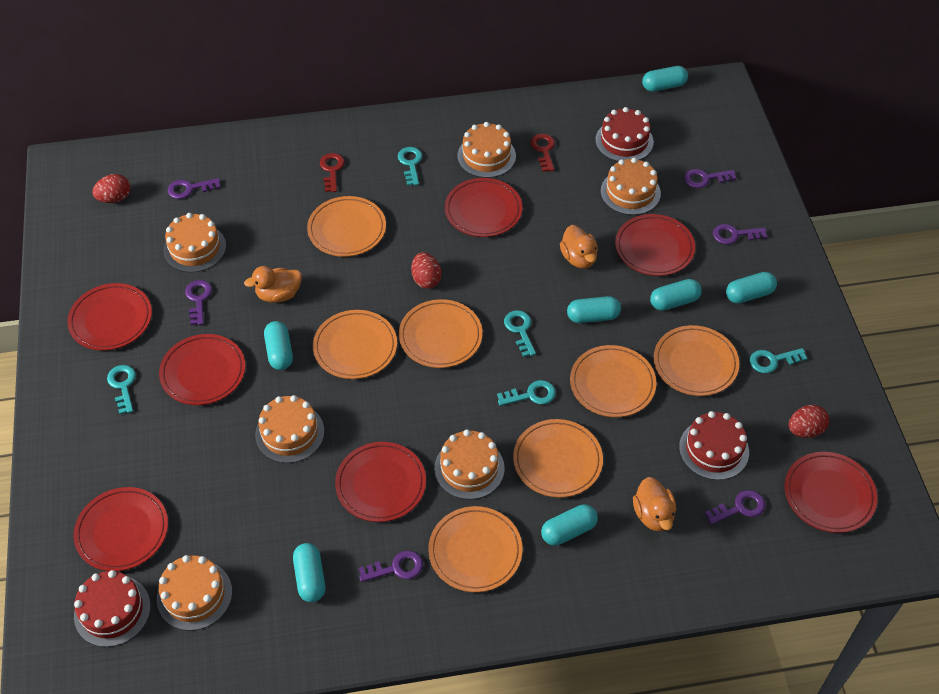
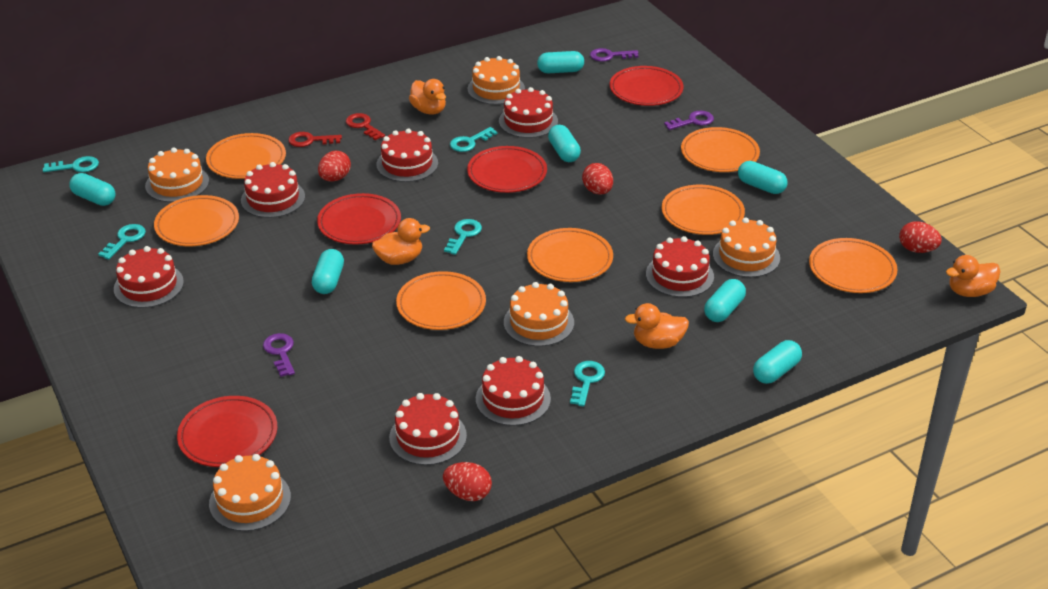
orange cake: [157,555,232,631] [164,213,226,273] [255,395,324,463] [434,430,505,500] [458,122,516,178] [601,158,661,215] = 6 -> [145,148,209,202] [209,454,291,531] [468,56,525,105] [504,282,574,346] [713,217,780,278] = 5
orange duck: [244,266,302,303] [560,225,598,269] [633,477,676,531] = 3 -> [372,218,430,265] [409,79,446,114] [625,303,689,349] [946,255,1001,297] = 4
purple key: [168,178,220,199] [185,280,212,325] [359,551,423,582] [684,169,736,188] [705,490,765,525] [713,224,767,244] = 6 -> [263,333,295,377] [590,48,638,62] [664,111,714,130] = 3
red cake: [74,570,151,647] [595,107,654,162] [679,411,749,480] = 3 -> [114,246,184,308] [241,162,305,218] [376,128,438,182] [389,393,467,465] [476,356,551,426] [499,87,558,138] [646,236,714,297] = 7
red egg: [92,174,130,203] [411,252,442,289] [789,405,829,438] = 3 -> [318,151,351,182] [443,462,492,501] [582,163,613,195] [899,221,942,253] = 4
red plate: [67,283,152,351] [74,487,168,571] [159,334,245,405] [335,442,426,522] [445,178,522,237] [615,214,695,276] [784,452,878,533] = 7 -> [177,396,277,467] [317,193,401,245] [467,146,547,193] [610,66,684,106] = 4

